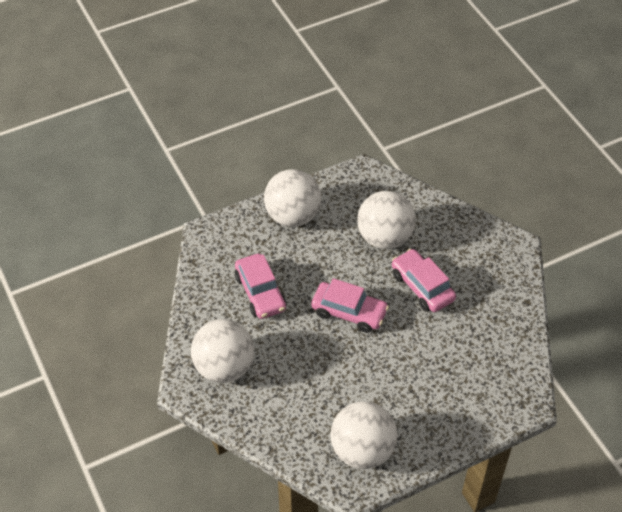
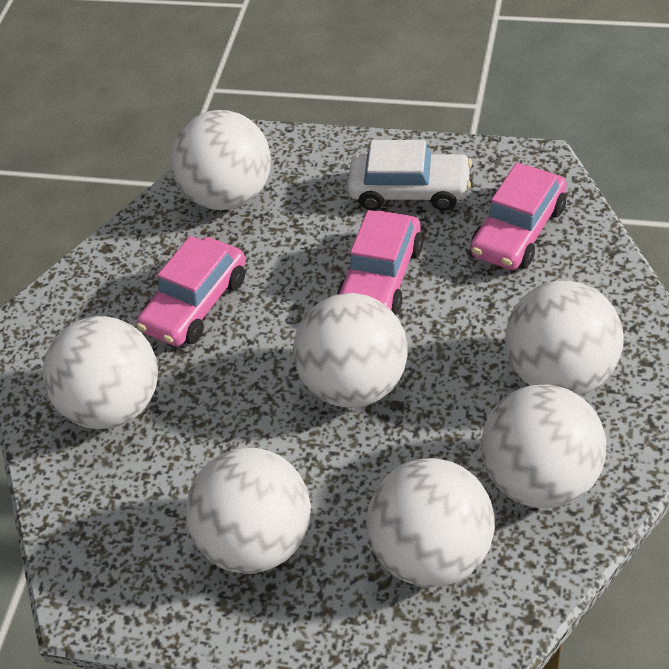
white ball: [191,319,254,383] [264,169,321,227] [330,401,397,469] [357,191,416,249] = 4 -> [43,316,158,429] [171,110,271,210] [186,448,311,574] [293,293,408,408] [367,458,495,587] [481,384,606,509] [505,281,623,395] = 7
white car: none = 0 -> [347,140,472,211] = 1

